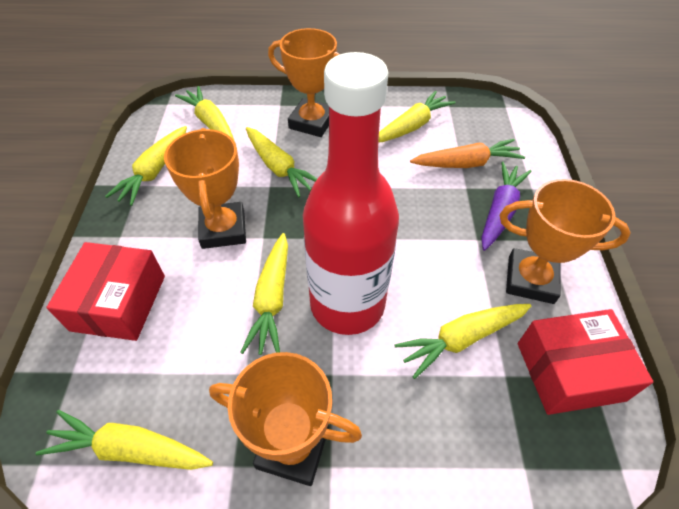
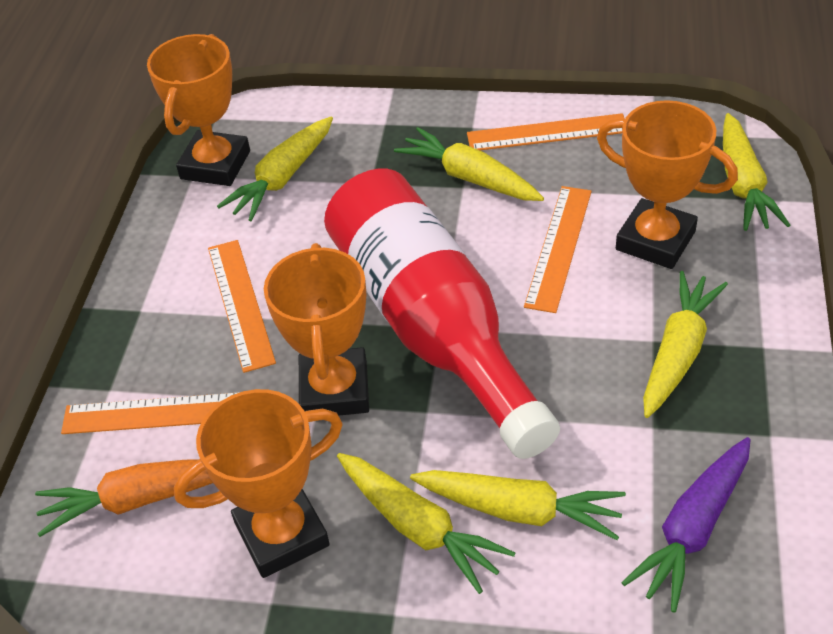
orange ruler: none = 0 -> [61,392,240,434] [208,240,276,373] [467,113,625,150] [524,186,592,313] = 4
red box: [46,242,165,341] [518,309,653,415] = 2 -> none = 0
yellow carrot: [36,410,213,470] [105,126,187,206] [175,86,235,142] [240,233,288,355] [246,127,317,198] [378,91,456,143] [394,304,531,379] = 7 -> [217,116,333,221] [337,453,515,594] [394,127,544,201] [410,470,626,540] [643,271,728,418] [723,113,790,231] = 6

